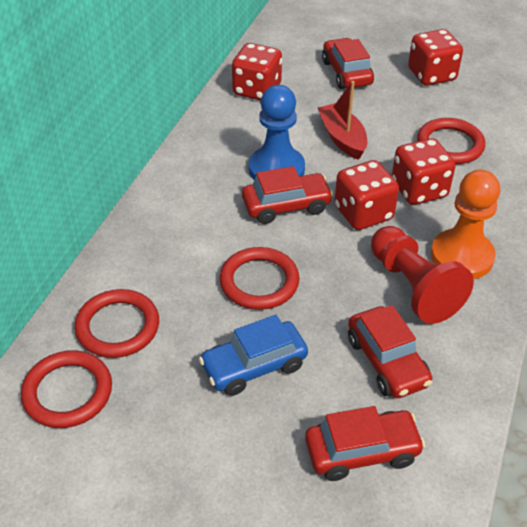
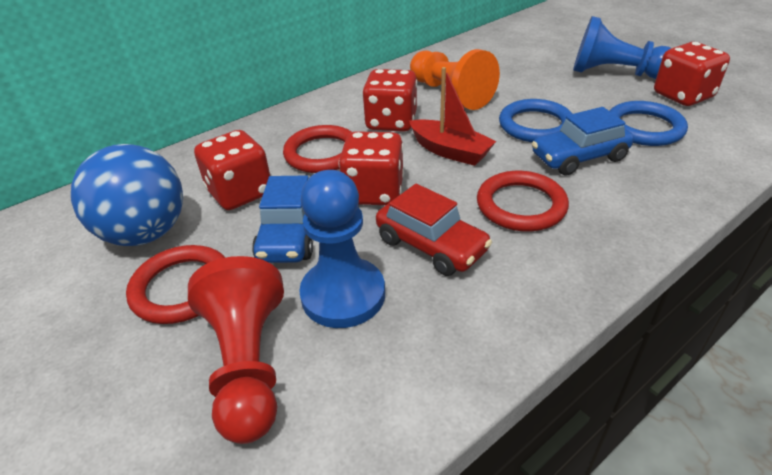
blue ball: none = 0 -> [71,144,183,246] = 1
blue car: [199,315,308,396] = 1 -> [252,175,313,263] [532,107,634,176] = 2
blue pawn: [249,85,305,180] = 1 -> [299,170,385,328] [573,16,671,79] = 2
blue ring: none = 0 -> [499,99,572,142] [610,101,688,146] = 2
red car: [242,166,334,224] [305,406,425,481] [322,38,374,89] [348,305,432,398] = 4 -> [376,184,492,276] = 1
red ring: [21,350,112,428] [75,289,159,358] [220,247,300,310] [417,118,485,164] = 4 -> [126,245,225,324] [283,125,352,173] [477,171,569,231] = 3

